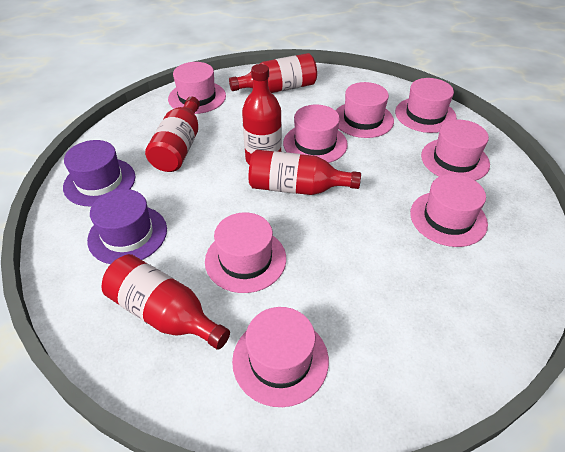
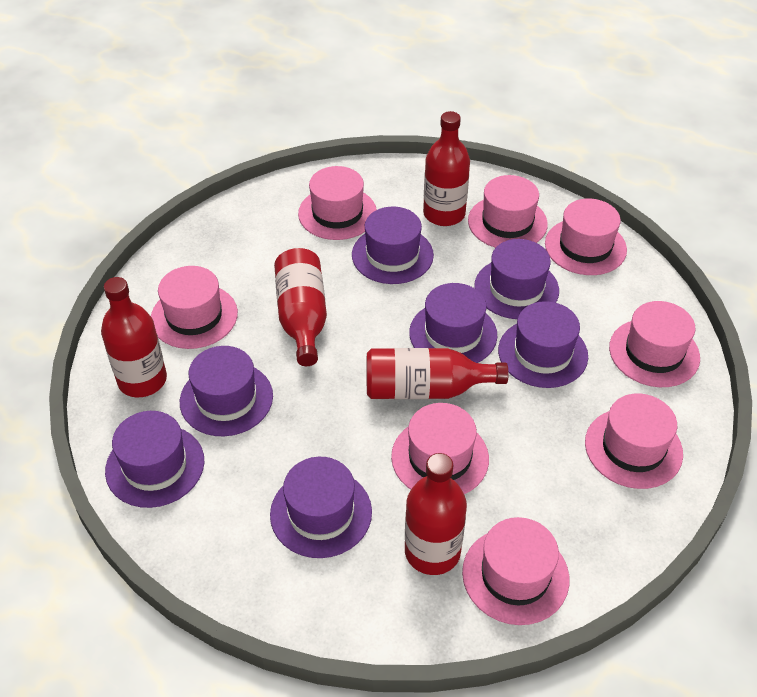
purple hat: [63,140,135,207] [87,189,167,264] = 2 -> [105,411,204,508] [180,346,273,436] [270,457,372,558] [352,207,434,284] [409,283,497,363] [474,239,559,319] [498,301,588,388] = 7

